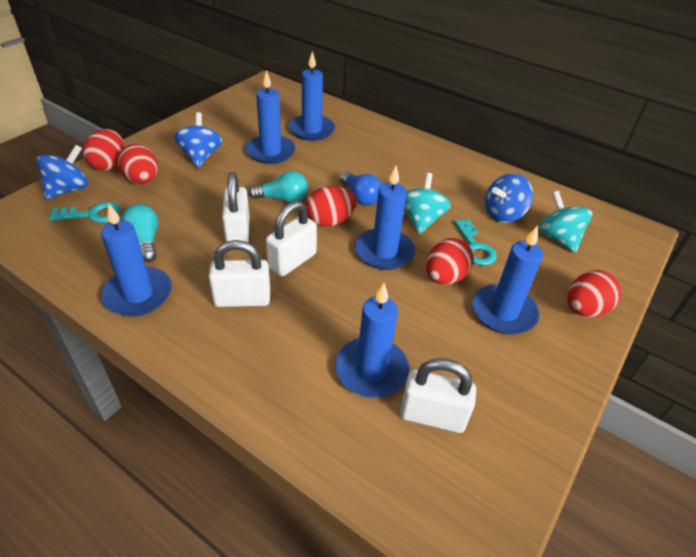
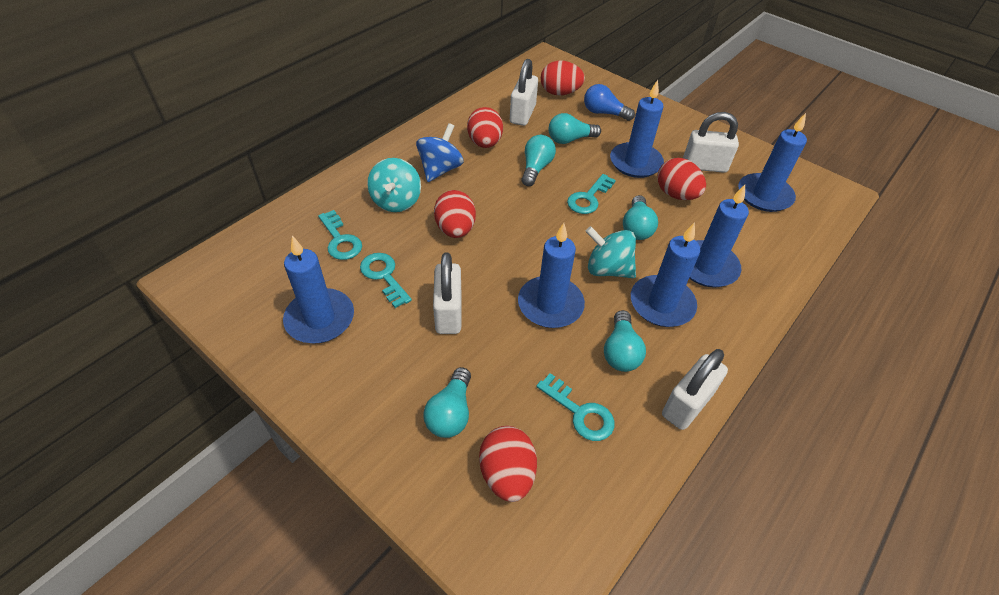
blue spinning top: [37,145,88,200] [174,112,222,168] [485,173,533,223] = 3 -> [416,123,463,182] = 1
turquoise key: [49,202,122,223] [454,219,497,266] = 2 -> [318,210,362,260] [360,253,412,308] [536,373,615,441] [567,174,616,214] = 4
turquoise light bulb: [121,204,158,262] [249,171,308,203] = 2 -> [424,367,471,438] [521,135,556,186] [549,113,601,144] [604,310,646,372] [623,195,658,240] = 5

